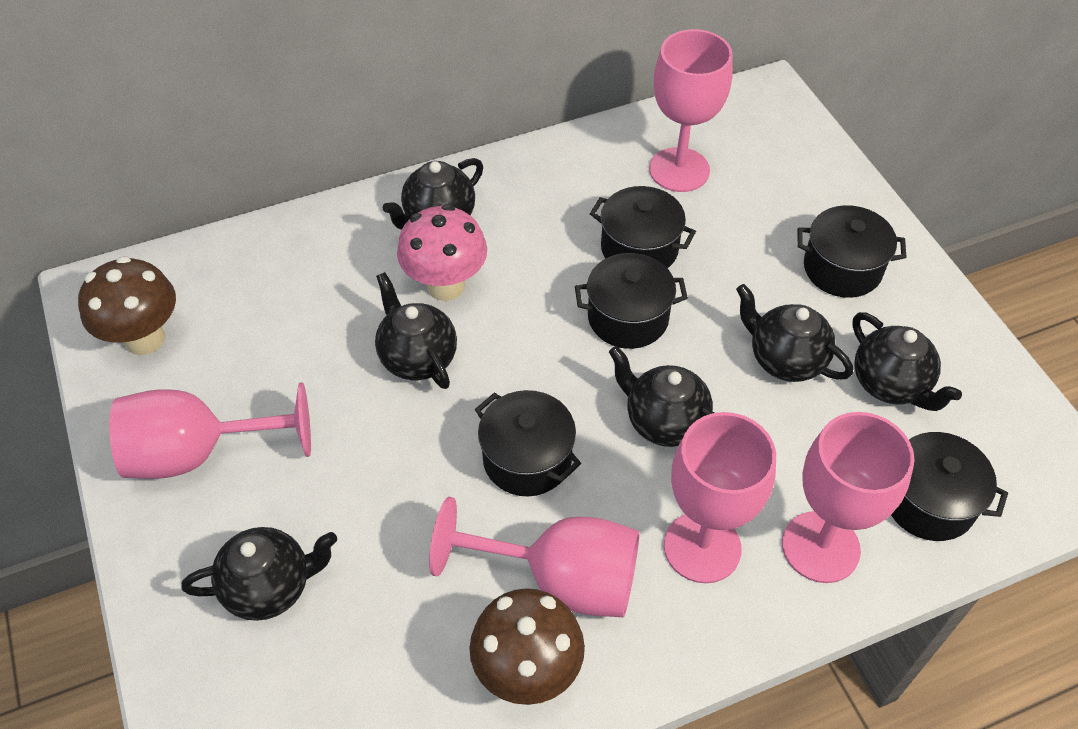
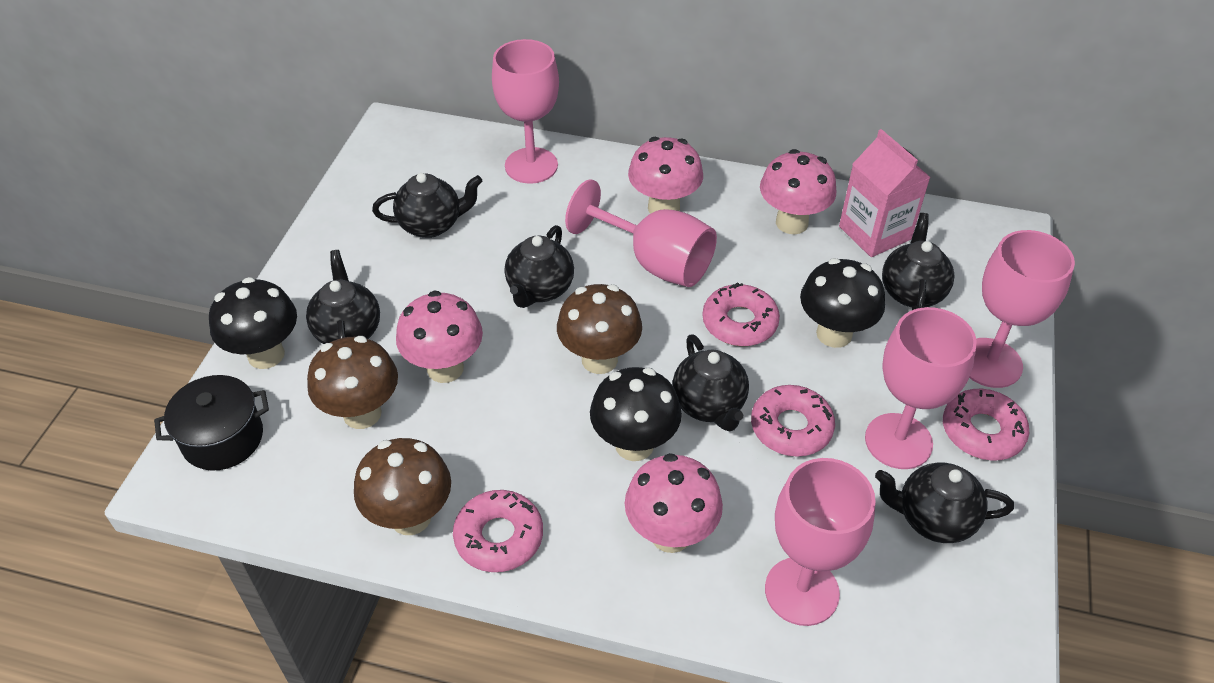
black mushroom: none = 0 -> [209,277,297,369] [590,367,682,461] [800,258,885,348] = 3
black pot: [475,390,581,496] [575,253,688,349] [590,186,696,269] [798,205,906,298] [891,432,1008,541] = 5 -> [154,375,269,471] = 1
brown mushroom: [78,256,176,355] [469,588,585,705] = 2 -> [307,336,398,429] [354,438,451,535] [557,284,642,374] = 3
pink carton: none = 0 -> [839,129,931,257] = 1
pink donut: none = 0 -> [453,490,543,572] [702,282,780,346] [751,385,835,457] [943,389,1029,461] = 4
pink mushroom: [397,204,487,301] = 1 -> [396,291,483,383] [625,453,723,553] [628,137,703,214] [760,149,836,234] = 4

